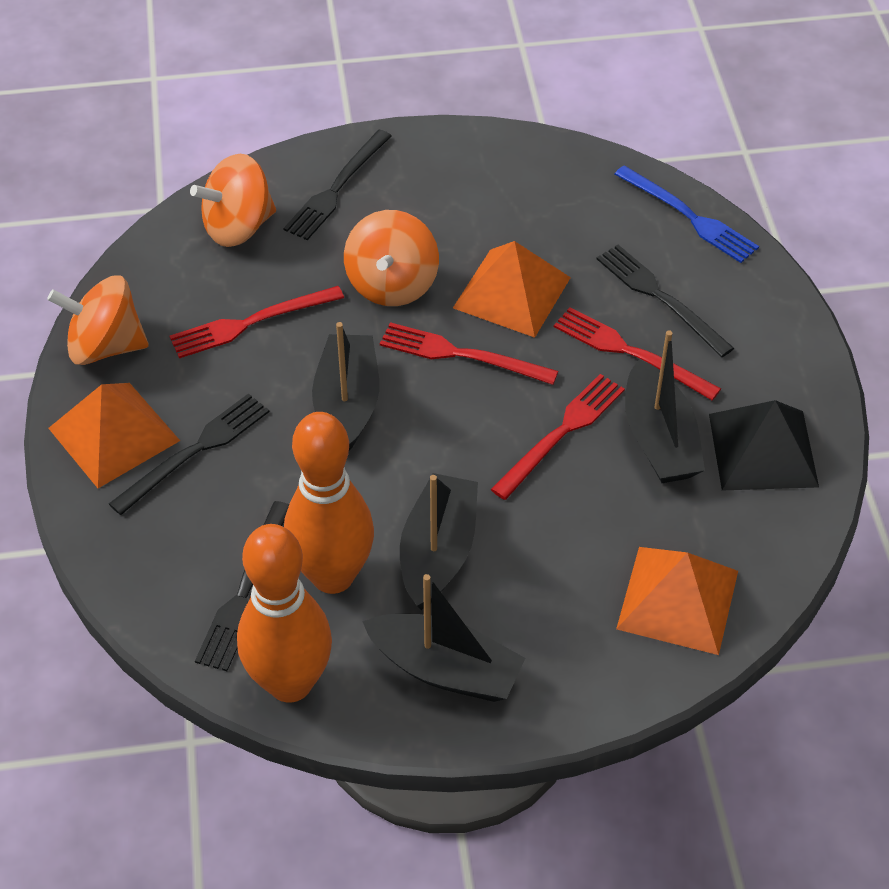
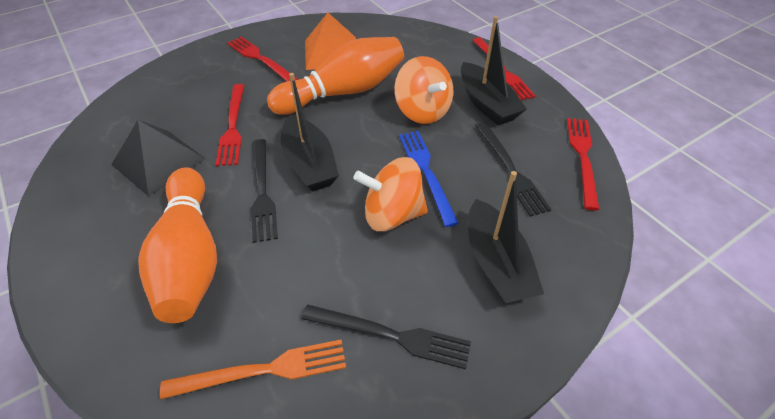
black boat: [312,322,379,451] [362,574,525,702] [400,473,478,610] [625,330,705,483] = 4 -> [281,73,339,192] [461,16,527,125] [468,171,544,303] = 3
black fork: [109,393,269,515] [195,501,289,671] [283,130,392,240] [597,245,734,357] = 4 -> [251,139,278,243] [301,305,471,370] [475,122,551,217] = 3
orange fork: none = 0 -> [160,339,346,399] = 1
orange pyramid: [48,383,180,488] [453,241,571,338] [616,547,738,655] = 3 -> [305,12,356,70] = 1
orange spinning top: [47,276,149,365] [190,154,276,247] [344,210,439,306] = 3 -> [353,157,428,231] [394,56,453,124] = 2

